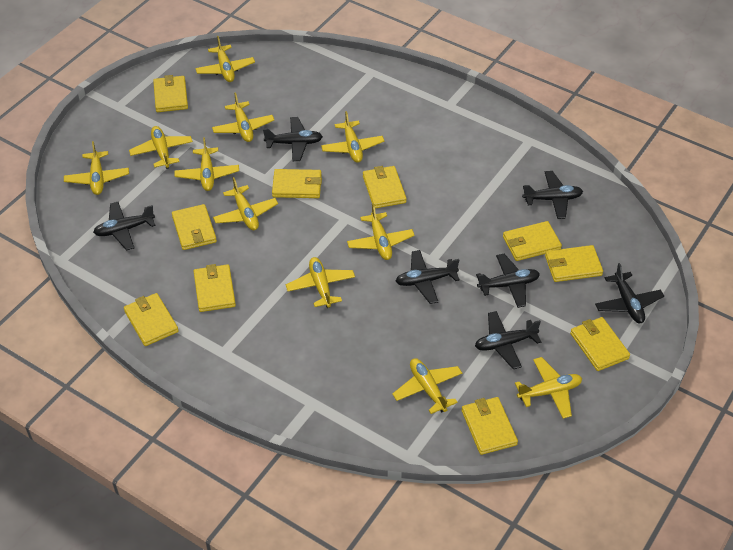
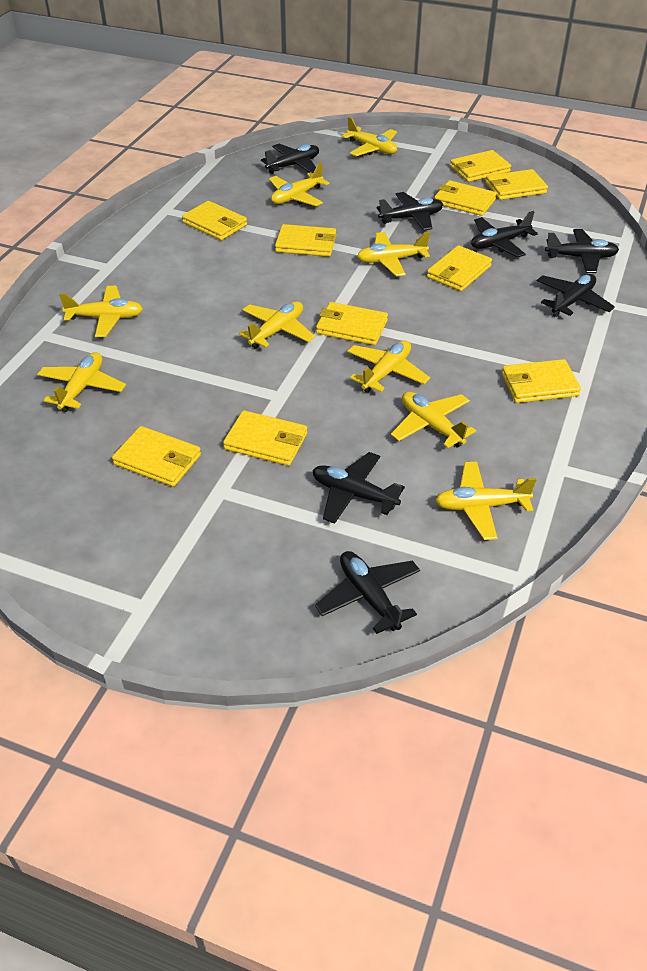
yellow plane: [64,141,129,195] [129,126,193,169] [174,137,239,191] [195,36,255,82] [212,92,274,142] [213,177,278,230] [286,257,355,308] [321,111,384,163] [347,203,415,260] [392,358,462,414] [515,357,582,419] = 11 -> [37,352,126,412] [59,286,143,337] [239,301,315,349] [269,162,330,206] [342,117,397,156] [347,340,430,393] [357,232,430,276] [391,392,476,448] [435,462,537,540] = 9

